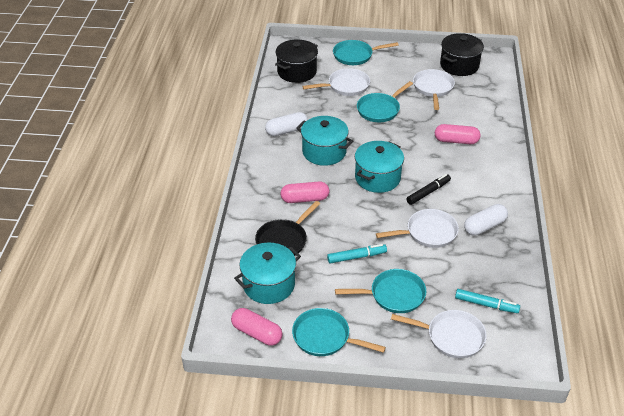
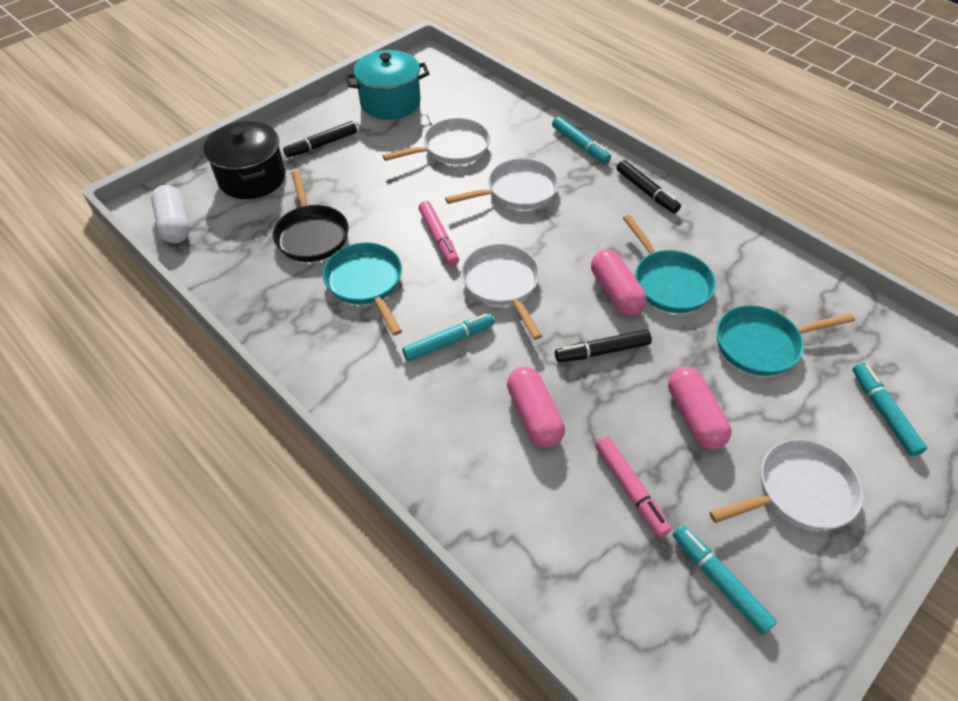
black marker: [406,174,451,205] = 1 -> [283,121,357,158] [555,330,652,362] [616,160,681,213] = 3
black pot: [275,40,318,83] [440,33,484,76] = 2 -> [203,121,286,199] = 1
pink marker: none = 0 -> [418,201,459,266] [595,436,671,537] = 2
turquoise marker: [327,244,387,263] [455,289,520,313] = 2 -> [402,313,494,362] [552,117,611,164] [673,525,777,635] [852,363,927,456] = 4
turquoise pan: [292,308,386,356] [333,40,399,65] [335,269,426,313] [357,81,413,122] = 4 -> [323,243,402,336] [623,215,716,313] [717,305,855,376] = 3
turquoise pot: [234,243,301,304] [296,116,353,166] [355,141,404,193] = 3 -> [345,50,430,120] = 1
white capsule: [265,112,308,136] [464,204,508,236] = 2 -> [151,185,190,243] = 1

